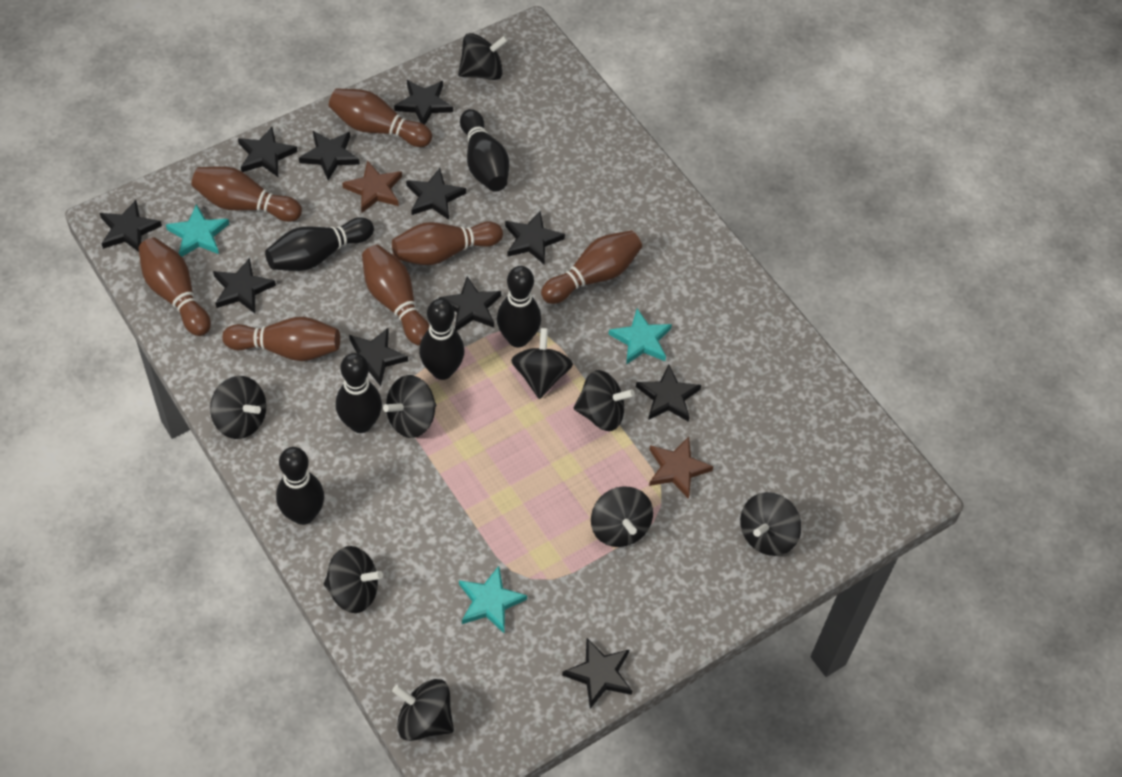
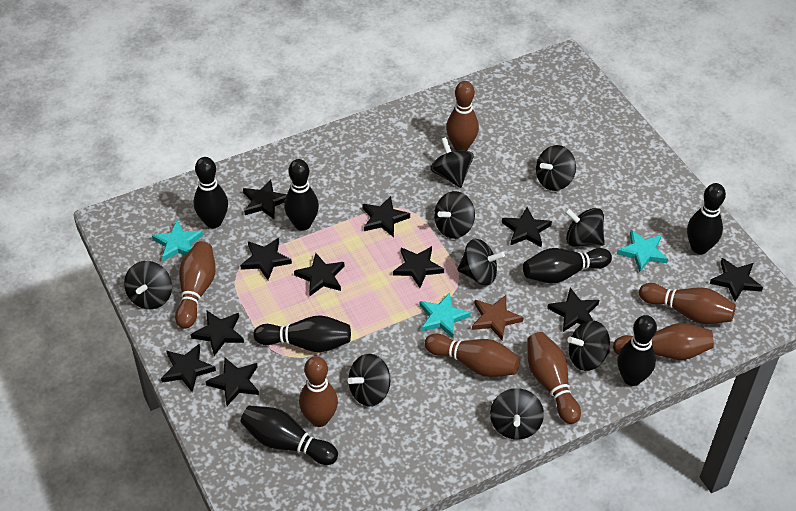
black bowling pin: [265,217,374,271] [276,447,324,525] [336,353,382,433] [419,299,464,380] [460,109,509,192] [497,266,541,347] = 6 -> [194,157,228,228] [240,406,338,465] [253,315,351,352] [284,159,319,231] [523,248,612,283] [617,315,657,386] [687,183,726,254] = 7
brown star: [342,160,402,213] [649,437,714,499] = 2 -> [472,295,524,340] = 1

